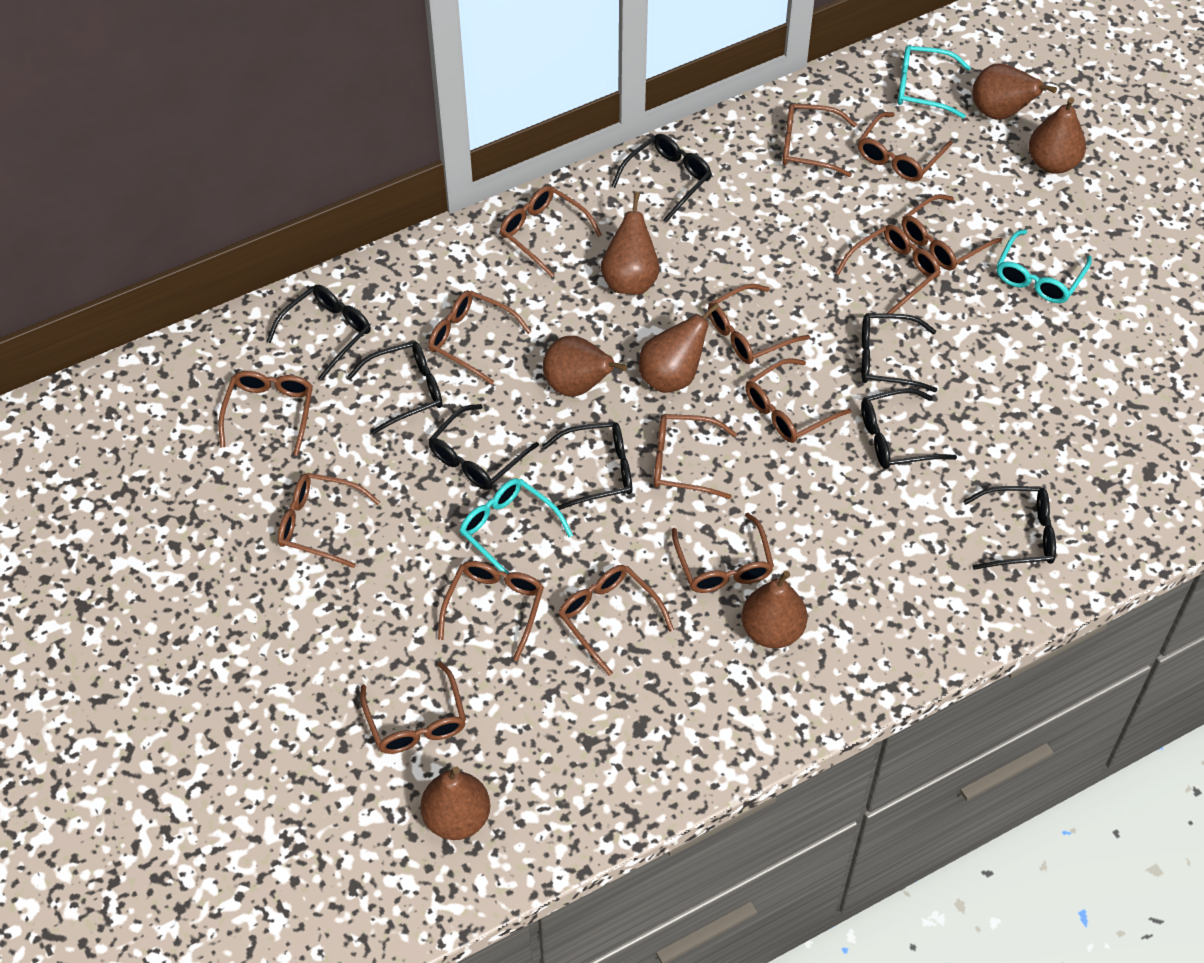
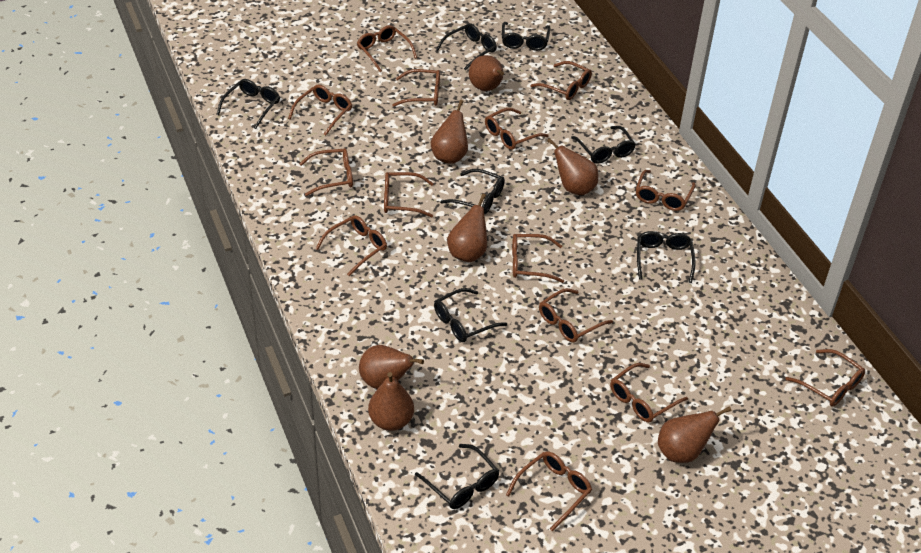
brown glasses: [219,371,313,456] [278,473,380,568] [360,661,466,754] [428,290,532,385] [438,561,544,661] [500,186,602,277] [558,565,674,676] [654,414,737,499] [671,513,774,593] [708,284,810,364] [746,358,852,443] [782,103,857,177] [835,225,941,314] [858,112,953,182] [902,194,1002,270] = 15 -> [288,85,352,136] [299,148,353,196] [315,215,387,276] [357,25,417,72] [384,172,434,218] [392,69,440,107] [485,108,549,150] [506,451,592,531] [512,234,564,283] [531,61,592,100] [539,288,613,342] [610,363,688,422] [636,170,696,211] [785,349,865,407] = 14
turquoise glasses: [460,478,573,574] [898,45,971,118] [997,229,1092,303] = 3 -> none = 0

